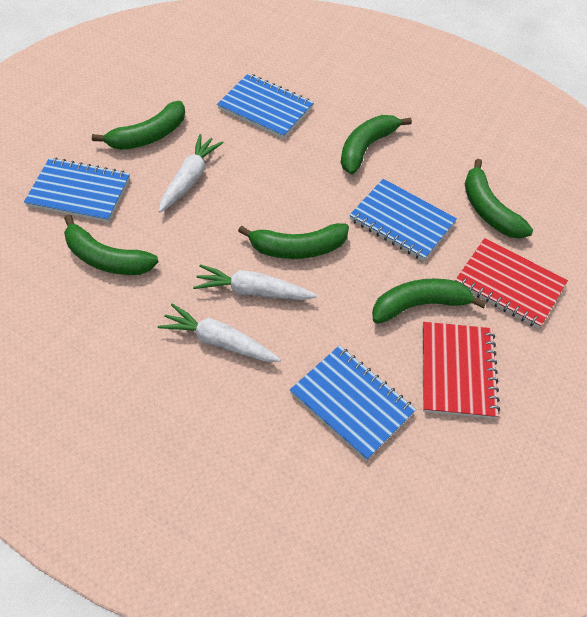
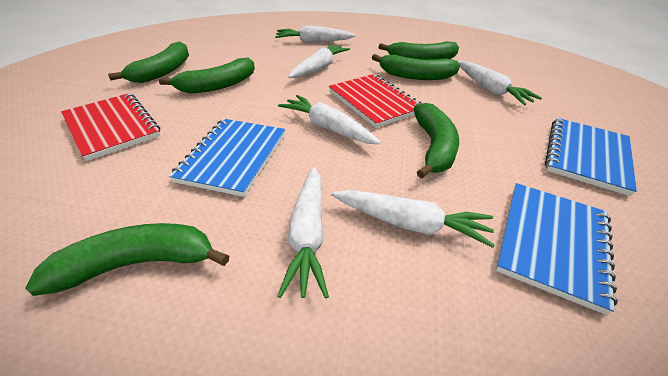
blue notebook: [24,157,130,222] [217,73,314,139] [290,345,416,461] [349,179,457,261] = 4 -> [169,119,285,197] [496,183,618,315] [545,118,637,196] = 3
white carrot: [158,304,281,362] [159,134,224,212] [193,264,317,300] = 3 -> [275,25,356,43] [277,167,329,299] [278,95,381,144] [288,44,350,78] [331,190,495,248] [457,61,542,105] = 6

